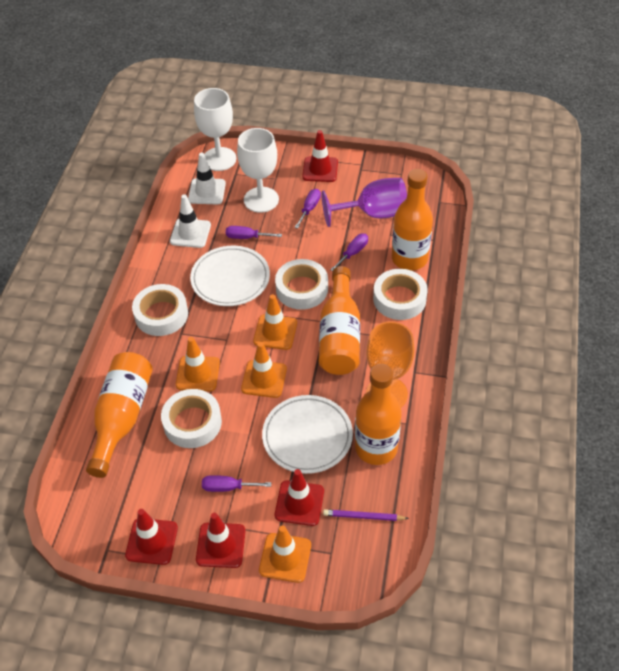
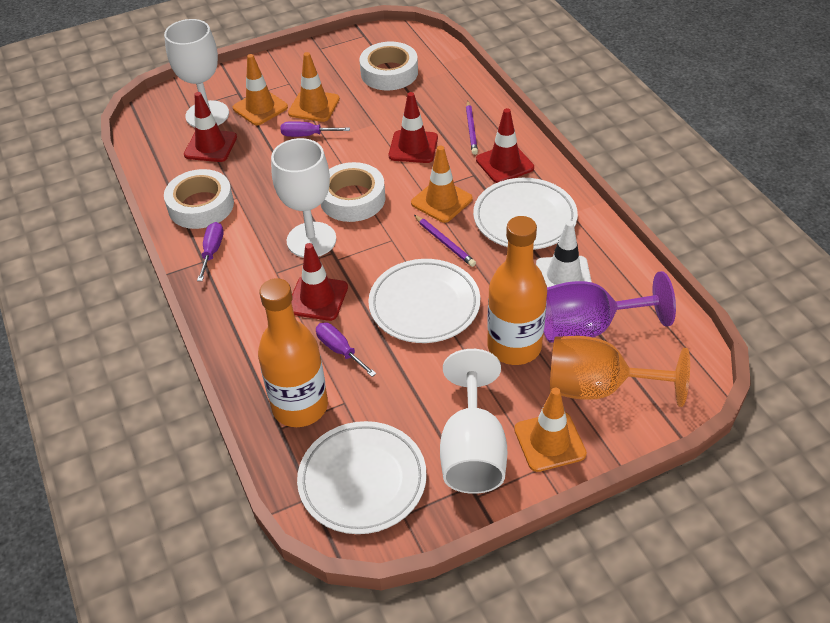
orange bottle: [86,352,153,478] [319,266,360,375] [355,364,402,465] [392,169,433,270] = 4 -> [258,278,328,427] [487,216,547,365] = 2
purple pencil: [323,509,409,521] = 1 -> [414,215,476,267] [466,101,478,155] = 2
purple screwdriver: [202,475,271,492] [225,226,282,239] [295,189,321,229] [330,234,368,271] = 4 -> [197,222,224,281] [280,121,350,137] [316,323,376,377] = 3
white goblet: [194,88,236,171] [237,128,279,213] = 2 -> [164,19,229,127] [271,138,336,258] [440,349,507,494] = 3
white plate: [190,246,270,306] [262,395,353,474] = 2 -> [297,421,427,534] [368,259,480,343] [473,178,578,250] = 3
white tape: [132,284,188,336] [161,389,222,448] [275,259,328,310] [373,269,428,320] = 4 -> [164,169,234,229] [321,162,385,222] [359,42,418,90] = 3
white traffic cone: [170,194,211,248] [188,152,226,204] = 2 -> [536,221,592,287] = 1

